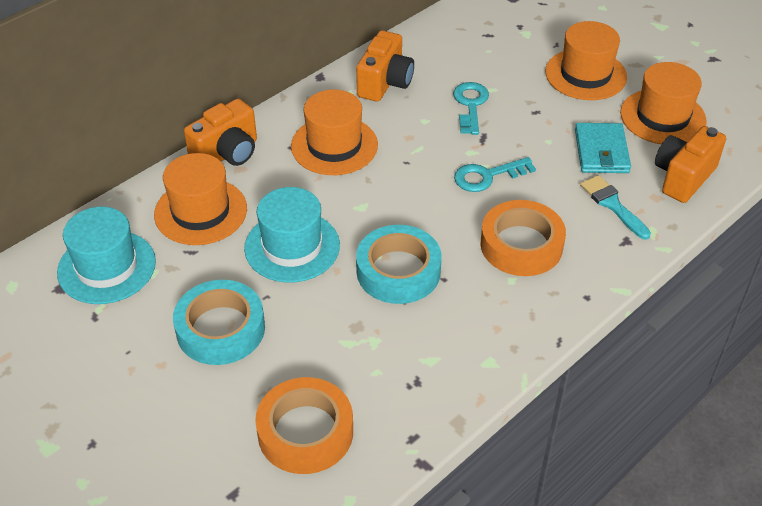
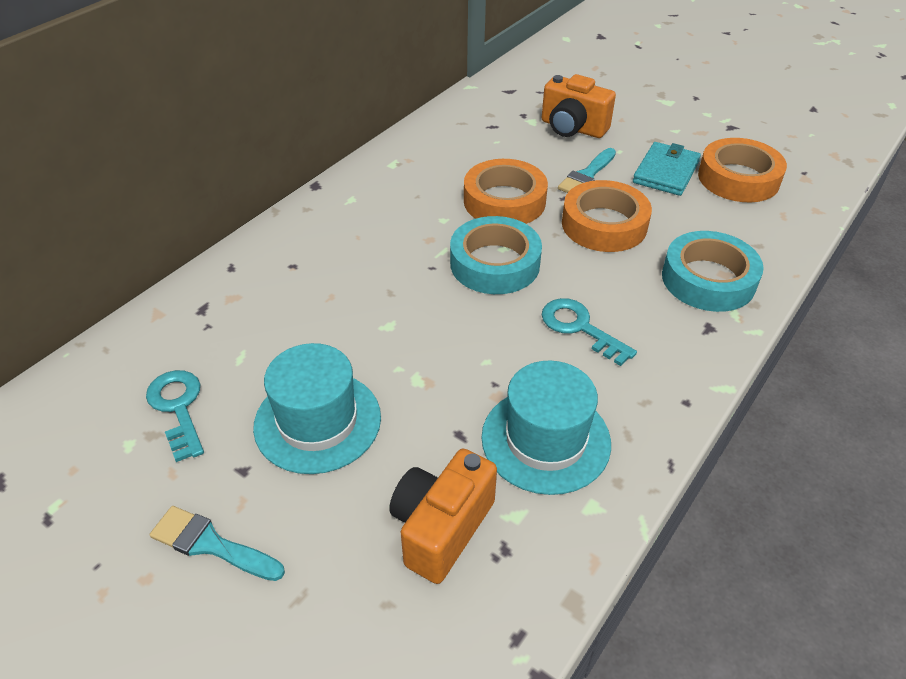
orange camera: [184,99,257,166] [356,30,414,102] [655,126,726,203] = 3 -> [389,449,497,584] [542,74,616,138] = 2
orange hat: [154,153,247,245] [291,90,378,175] [545,21,627,100] [620,62,707,144] = 4 -> none = 0
orange tape: [255,377,353,474] [480,200,566,276] = 2 -> [464,159,548,224] [562,180,652,252] [698,138,787,202] = 3
turquoise brush: [580,175,651,240] = 1 -> [149,506,285,581] [558,148,616,193] = 2

